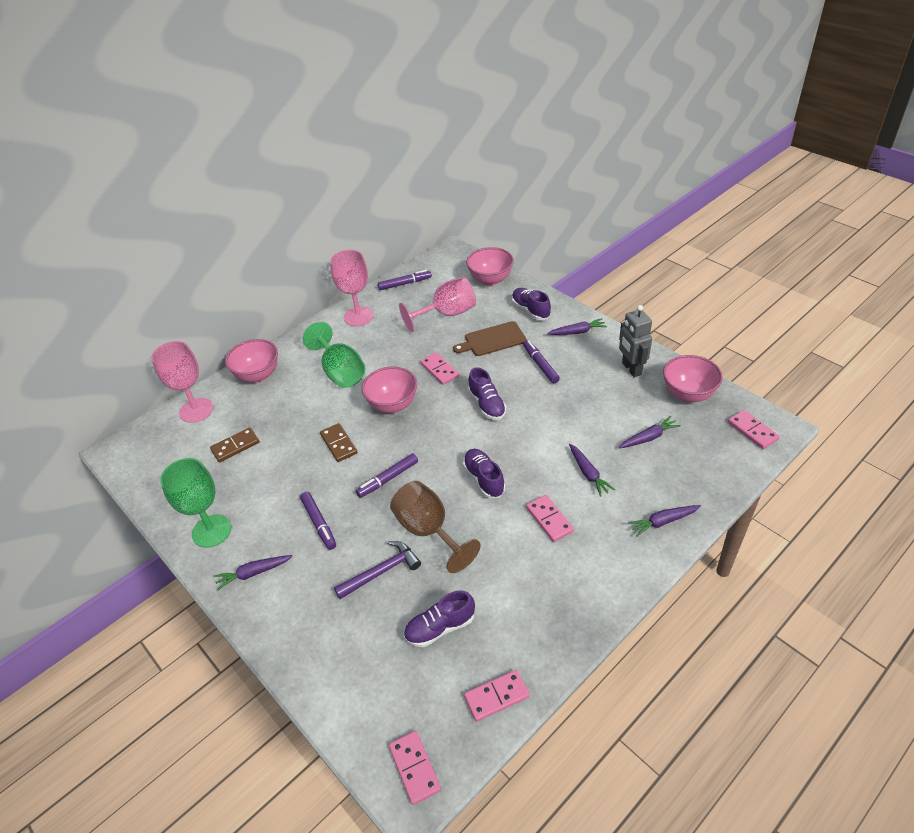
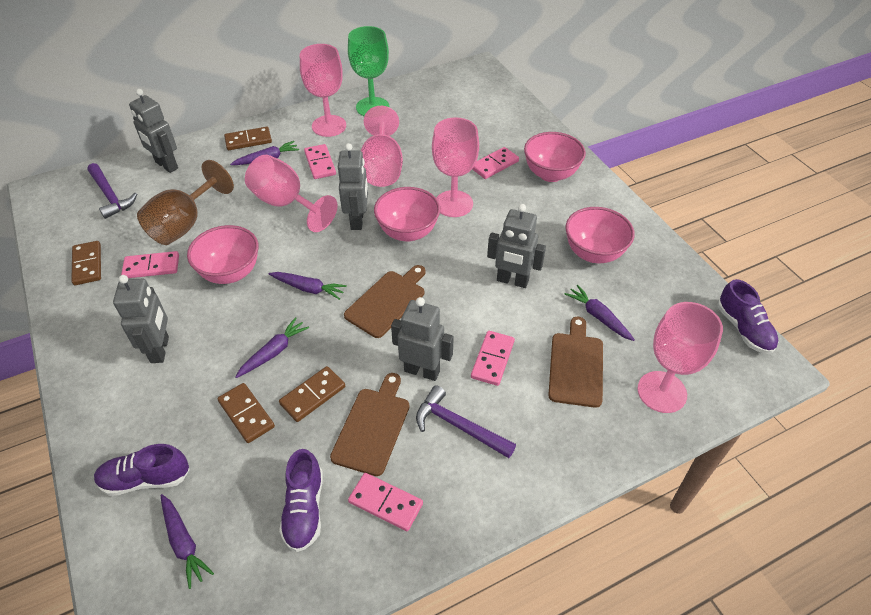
brown cutting board: [453,321,526,356] = 1 -> [330,373,410,476] [344,265,426,338] [548,317,603,408] = 3
brown domino: [210,427,260,462] [320,423,358,462] = 2 -> [71,241,101,285] [217,383,275,443] [224,127,272,150] [279,366,345,422] = 4
green goblet: [160,458,231,548] [303,322,365,388] = 2 -> [348,26,389,116] = 1
grey robot: [619,305,652,377] = 1 -> [113,275,169,363] [129,89,178,173] [338,143,368,230] [391,297,454,381] [487,204,546,288] = 5
pink goblet: [152,341,213,423] [331,250,374,326] [399,277,476,332] = 3 -> [245,155,338,232] [300,44,346,137] [361,106,403,187] [432,117,479,217] [637,302,723,413] = 5
purple hammer: [334,541,421,599] = 1 -> [87,163,137,219] [416,385,516,458] = 2
purple marker: [300,492,336,550] [356,453,418,498] [378,270,432,290] [523,340,560,383] = 4 -> none = 0
purple shoe: [404,590,475,647] [463,449,505,498] [468,368,507,420] [512,288,551,320] = 4 -> [94,444,190,496] [279,449,323,552] [718,279,779,354] = 3

